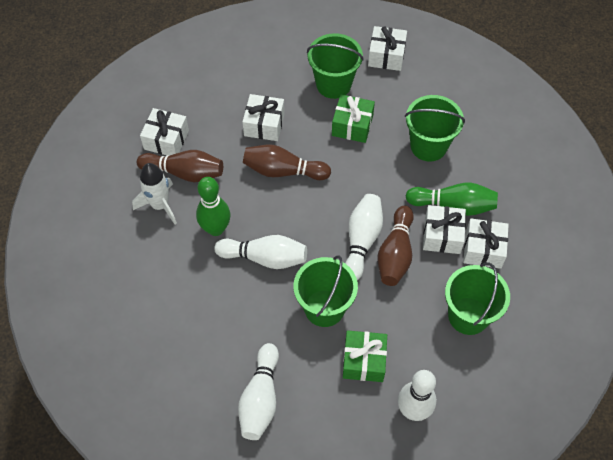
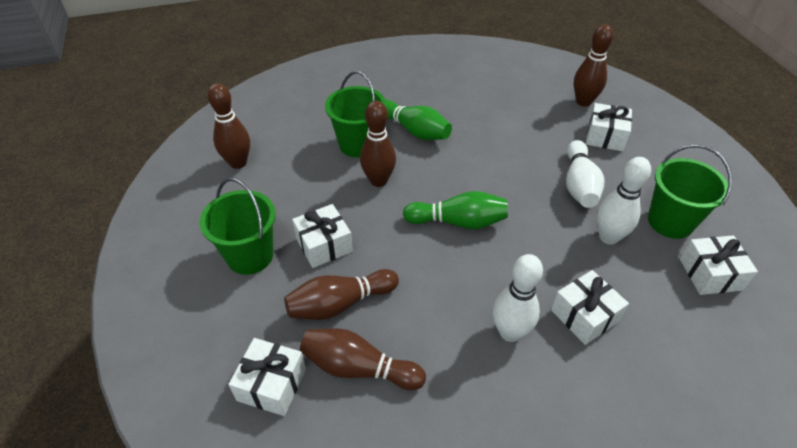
brown bowling pin: [137,150,223,182] [243,144,331,180] [377,206,414,286] = 3 -> [208,83,250,169] [284,269,399,320] [300,328,426,390] [360,101,396,187] [574,24,614,107] = 5
green bucket: [293,256,358,327] [307,33,364,99] [405,95,465,162] [445,263,510,335] = 4 -> [199,178,276,275] [325,71,386,158] [648,144,732,239] = 3
green gift: [332,94,375,143] [343,330,387,382] = 2 -> none = 0
white bowling pin: [214,235,307,269] [238,343,279,440] [345,194,383,281] [398,370,436,421] = 4 -> [493,254,543,342] [566,140,604,208] [597,157,651,245] = 3
white rocket: [132,163,177,224] = 1 -> none = 0

